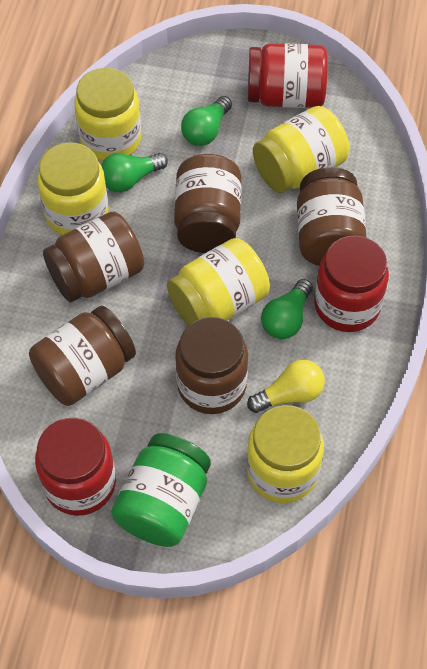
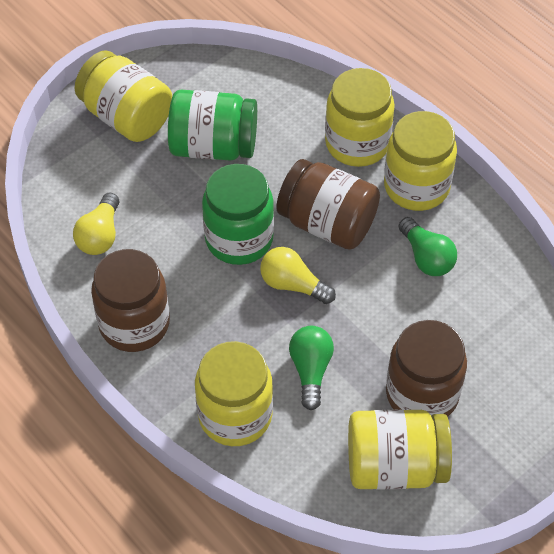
brown jar: [29,306,136,406] [43,212,144,302] [174,154,242,253] [175,317,248,414] [297,167,367,266] = 5 -> [91,249,170,352] [277,159,380,250] [386,320,467,417] = 3
green jar: [112,433,211,547] = 1 -> [168,90,257,160] [202,164,274,265] = 2
green light bulb: [101,153,168,192] [181,96,232,146] [261,279,313,339] = 3 -> [289,326,334,410] [398,217,457,276] = 2
red jar: [35,417,116,516] [248,43,328,108] [314,235,389,332] = 3 -> none = 0
yellow light bulb: [247,359,325,413] = 1 -> [73,193,119,255] [260,247,336,304] = 2

